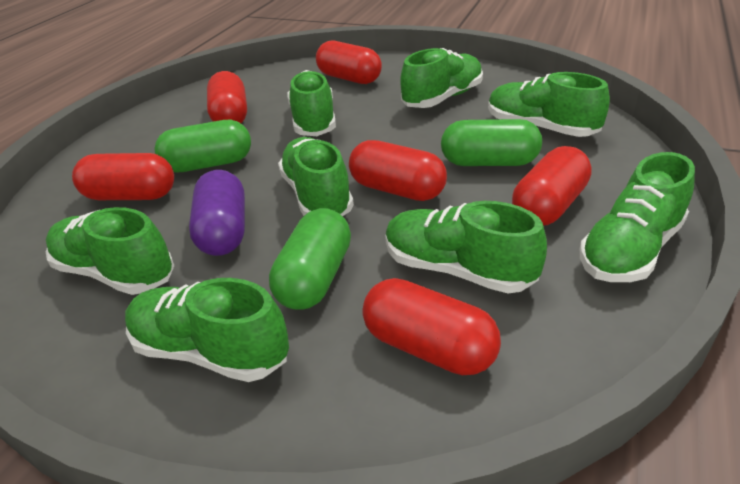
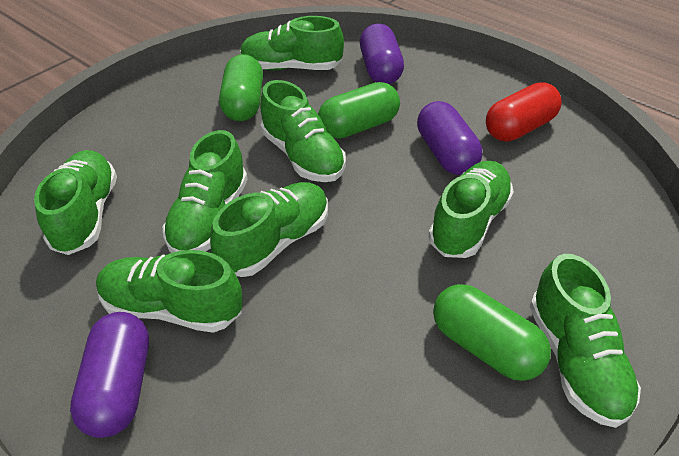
purple capsule: [189,170,245,256] = 1 -> [70,312,149,438] [360,23,404,84] [417,101,482,175] = 3
red capsule: [72,153,174,200] [207,71,247,123] [316,41,382,84] [349,140,447,201] [362,278,501,375] [512,146,592,226] = 6 -> [486,82,562,142] = 1

